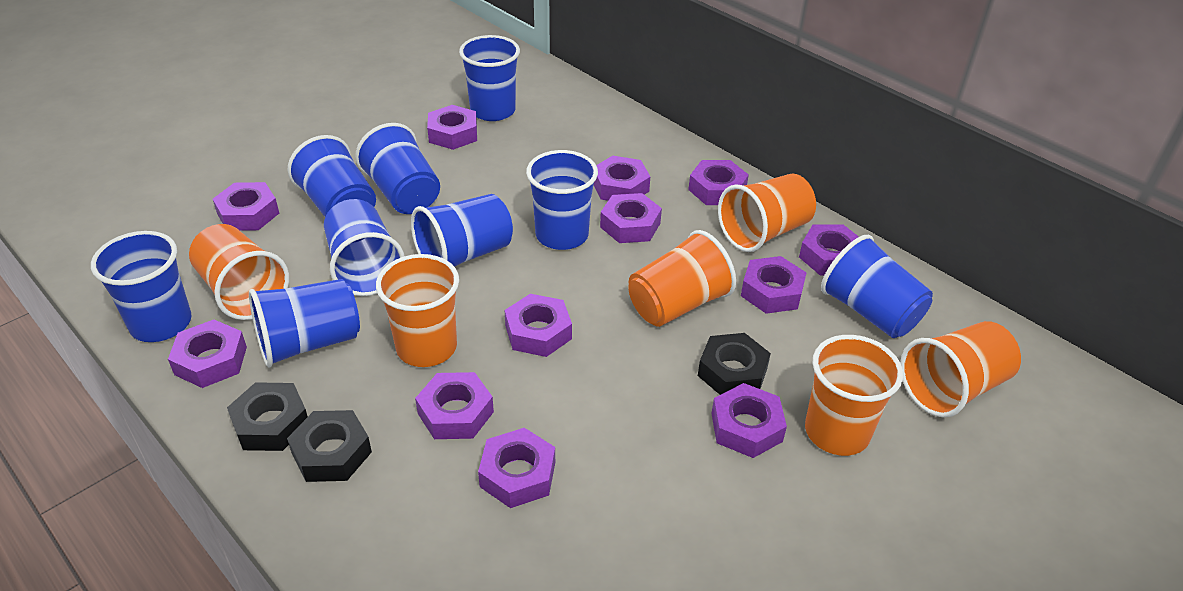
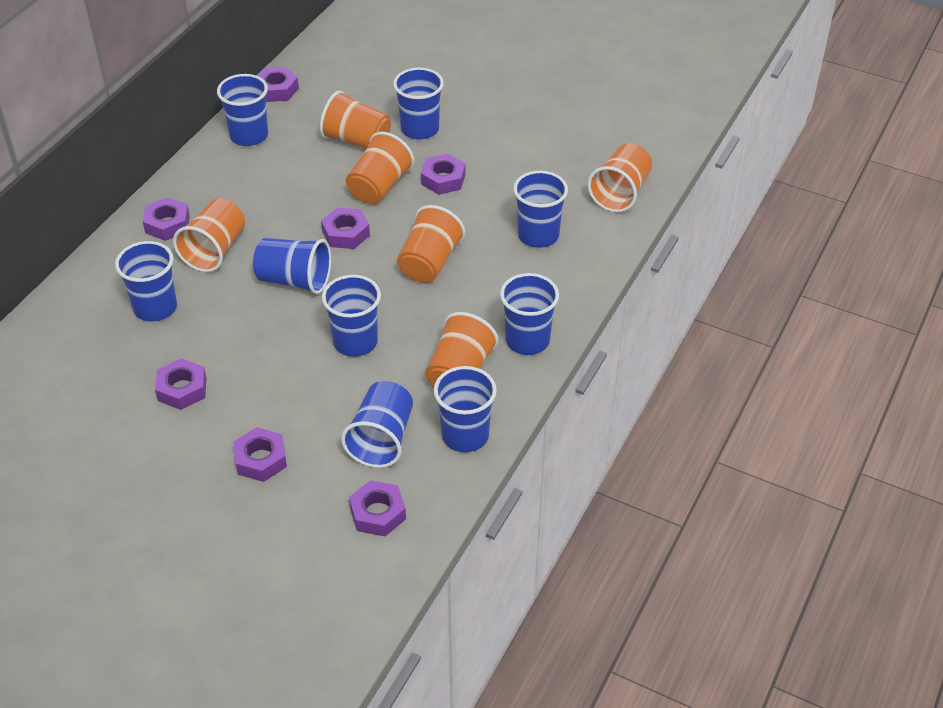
black nut: [227,382,308,451] [287,410,372,482] [698,333,771,395] = 3 -> none = 0
purple nut: [168,320,247,388] [213,182,279,231] [415,372,494,439] [427,105,477,150] [478,428,555,508] [505,294,572,357] [594,156,650,201] [600,193,662,243] [688,160,749,205] [711,383,787,458] [741,256,807,314] [799,225,859,276] = 12 -> [143,197,190,241] [155,358,206,410] [233,427,287,482] [258,67,299,102] [321,208,370,249] [349,480,406,536] [421,154,465,195] = 7

